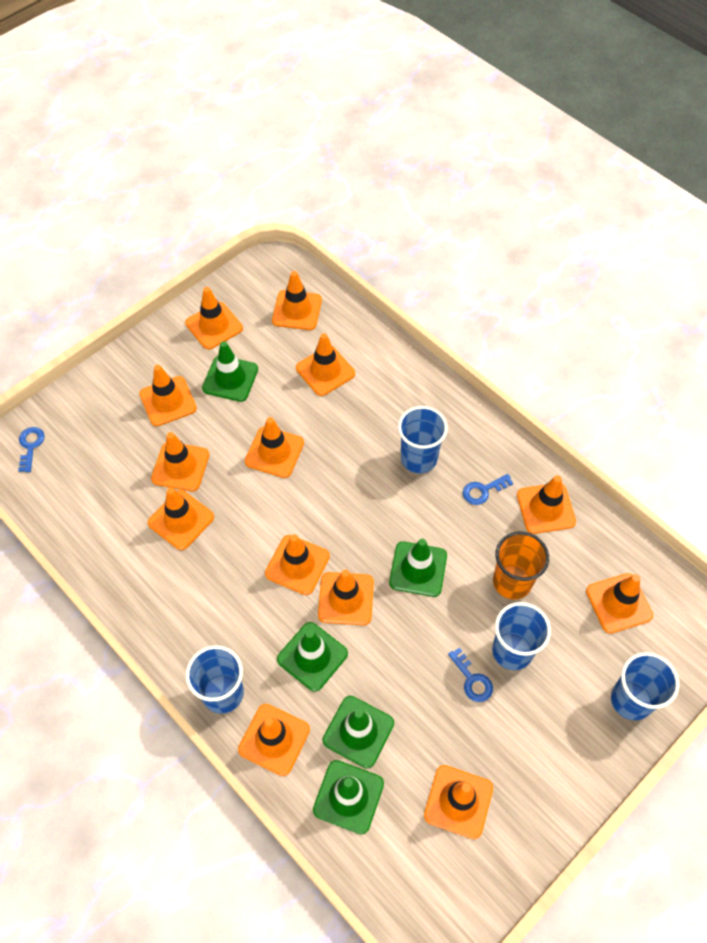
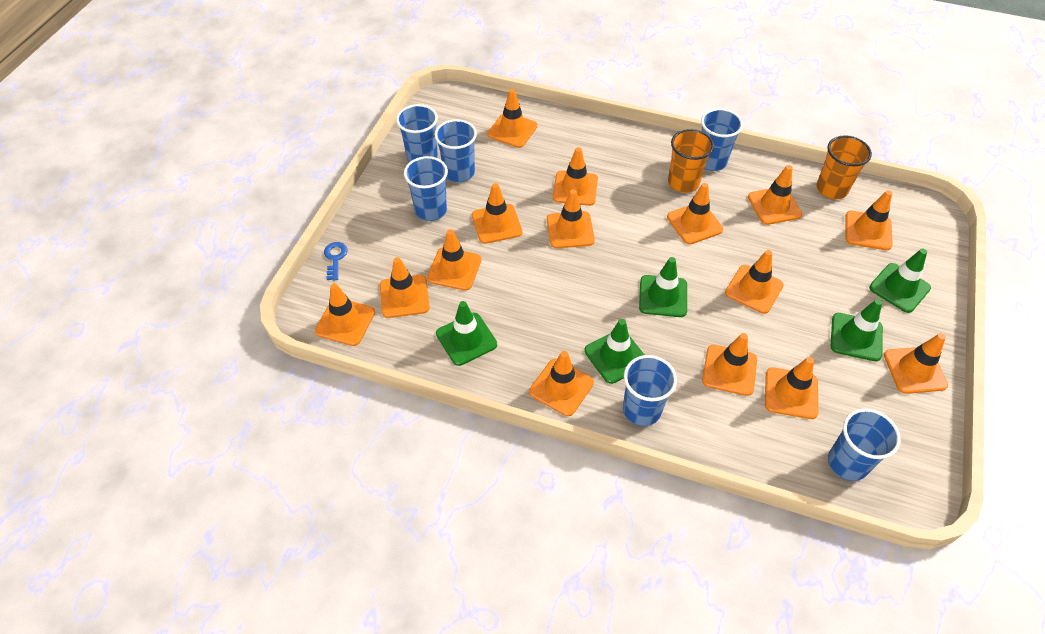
blue cup: [186,645,244,714] [398,406,448,474] [492,602,551,670] [611,652,679,721] = 4 -> [396,104,438,162] [404,156,448,221] [434,119,477,183] [623,355,677,426] [701,108,743,171] [828,408,901,481] = 6
blue key: [18,427,44,472] [448,648,493,702] [463,474,513,505] = 3 -> [324,242,347,280] = 1
orange cup: [493,531,549,600] = 1 -> [668,129,714,193] [816,135,872,199] = 2
orange traffic cone: [139,365,197,426] [148,487,214,550] [151,432,210,491] [185,287,243,349] [238,704,310,776] [245,417,304,478] [265,534,330,595] [272,271,322,330] [296,333,355,396] [318,570,374,625] [424,765,493,839] [517,475,576,534] [586,573,653,634] = 13 -> [315,283,375,346] [380,257,430,318] [427,229,481,291] [472,183,522,244] [488,89,538,148] [529,351,594,416] [547,189,595,248] [553,147,598,206] [667,183,723,244] [702,333,757,396] [725,250,784,314] [748,165,802,225] [765,357,819,419] [845,190,893,250] [884,333,948,394] = 15

